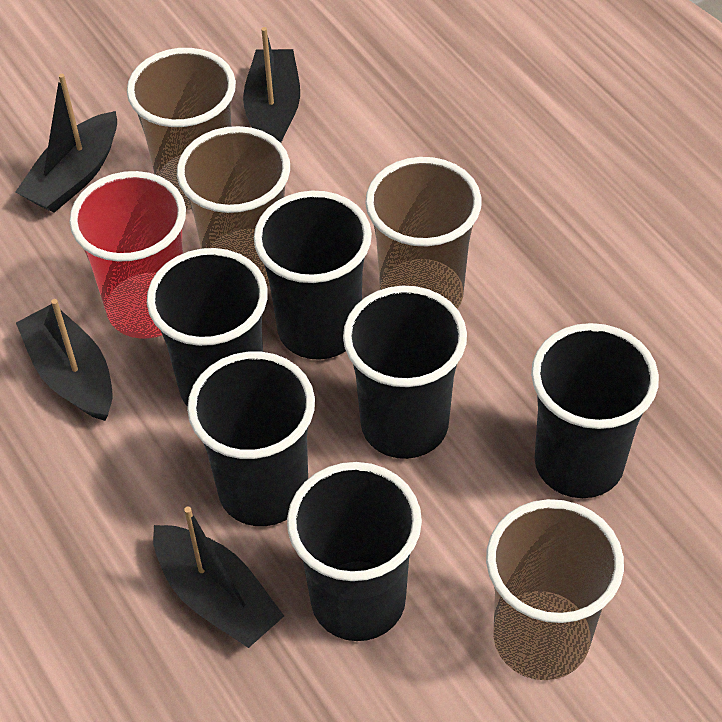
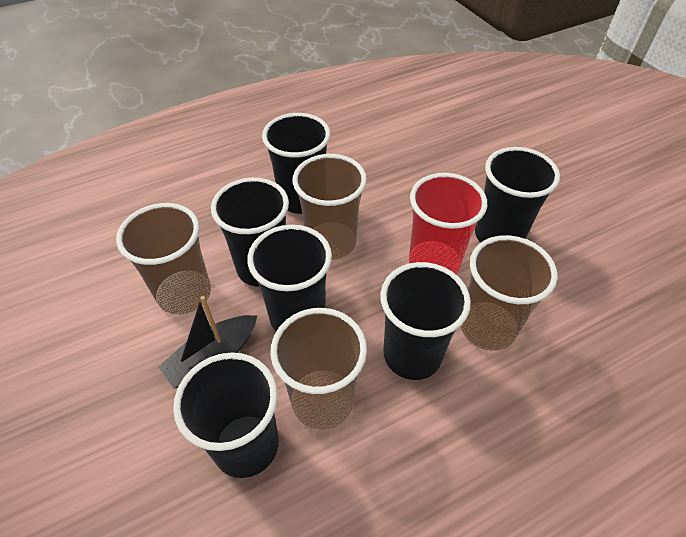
black boat: [15,74,117,213] [16,299,112,421] [153,507,284,648] [243,27,300,143] = 4 -> [158,296,257,388] = 1

